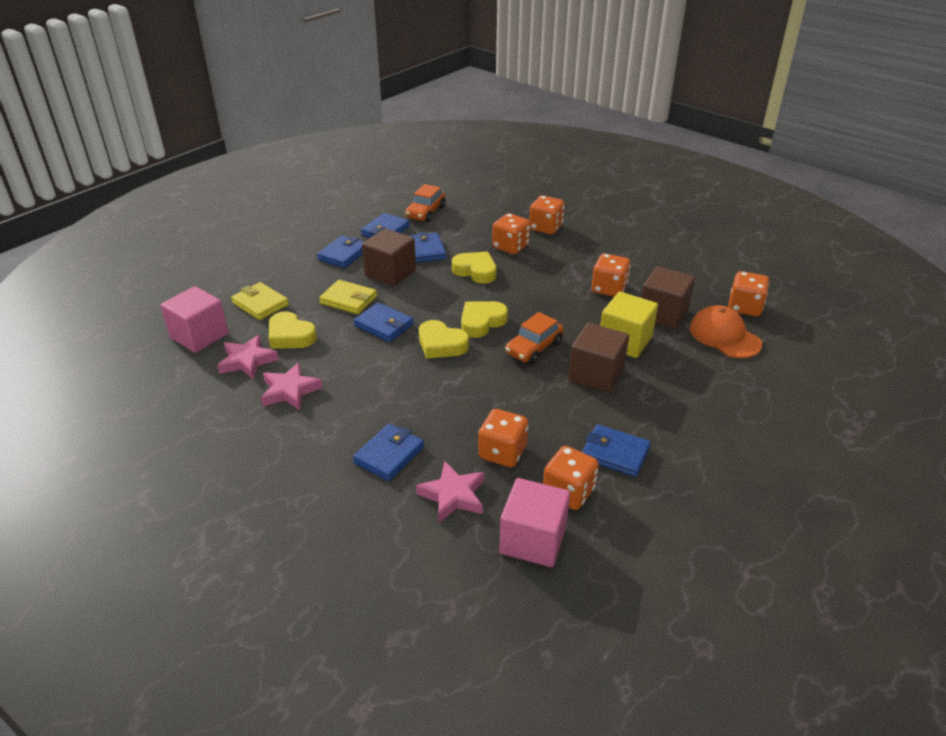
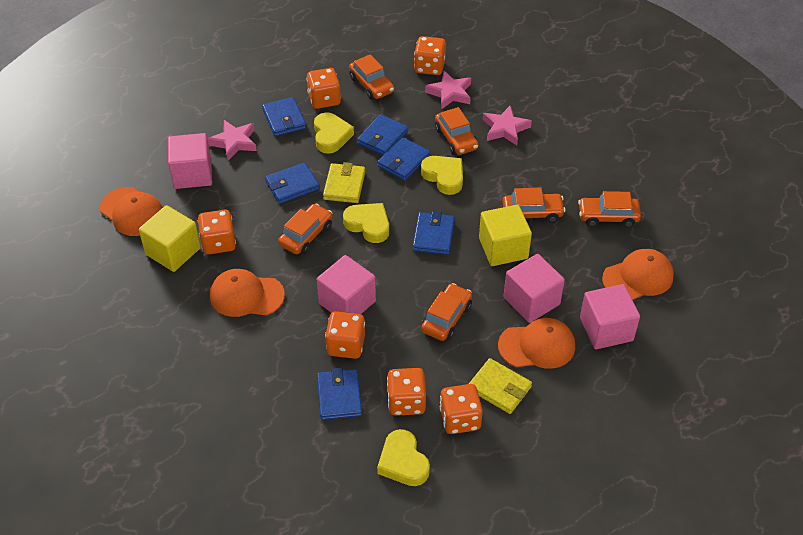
brown cube: [362,228,416,286] [568,323,629,393] [641,266,695,329] = 3 -> none = 0
orange cap: [689,305,762,358] = 1 -> [100,187,163,236] [210,269,285,317] [498,318,575,369] [602,249,674,300] = 4
orange car: [405,184,446,222] [505,312,564,364] = 2 -> [278,204,332,255] [349,54,394,100] [421,283,472,341] [435,107,479,155] [503,187,566,223] [578,191,641,228] = 6
pink cube: [160,286,228,353] [499,478,570,567] = 2 -> [168,133,212,189] [317,255,376,314] [503,254,565,323] [580,284,640,349] = 4
yellow cube: [600,292,658,358] = 1 -> [139,205,201,272] [479,205,532,266] = 2

